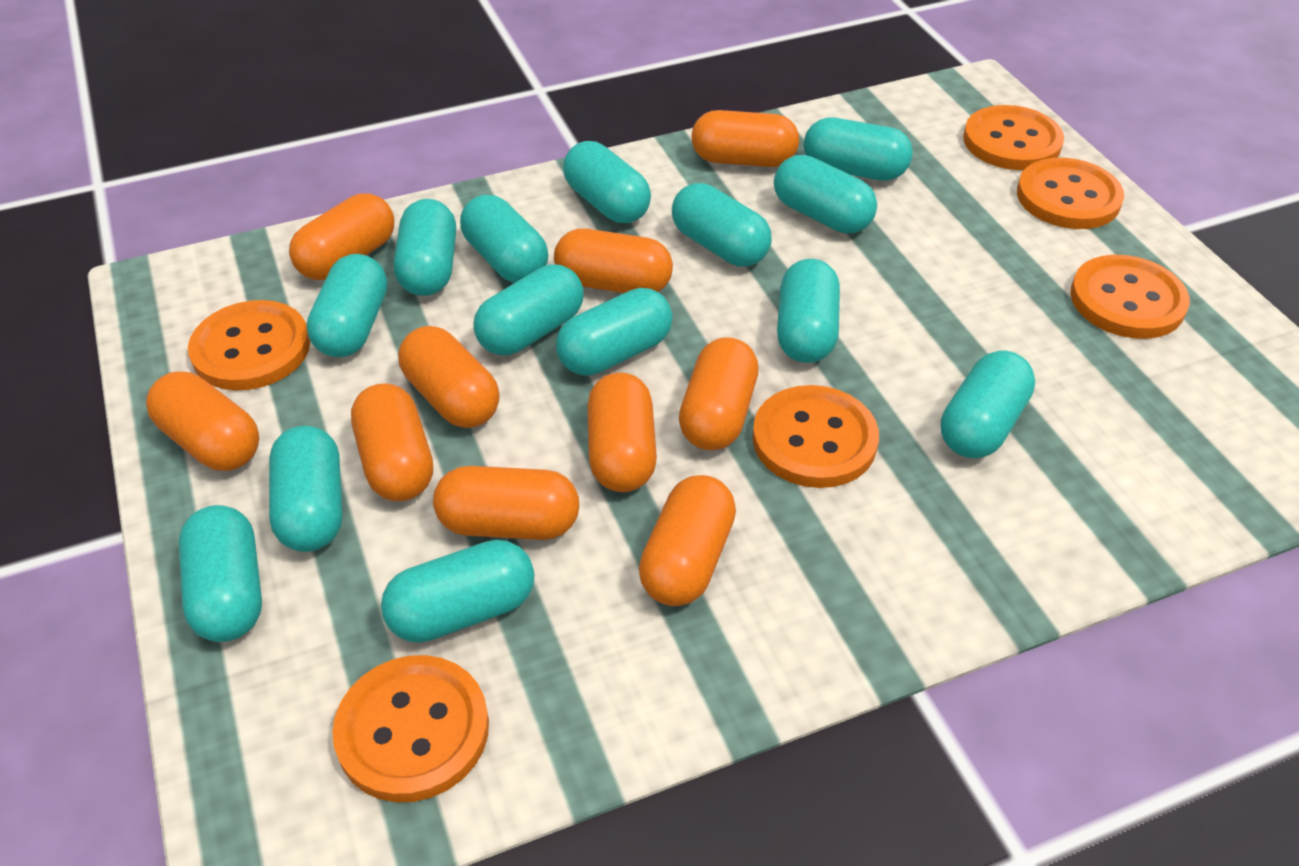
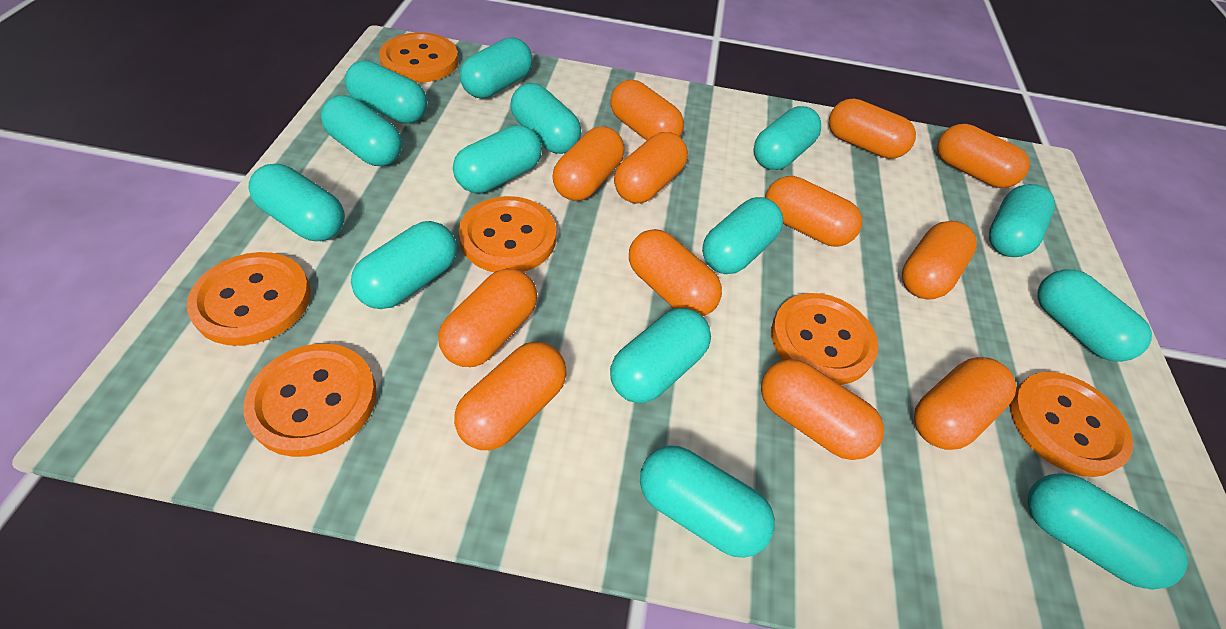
orange capsule: [146,371,259,471] [289,193,394,280] [351,383,433,501] [398,326,500,428] [433,466,579,540] [554,229,673,293] [587,373,657,492] [639,475,736,606] [679,337,759,450] [691,110,799,167] = 10 -> [438,268,538,367] [454,342,567,450] [552,126,624,201] [610,80,684,140] [614,132,688,204] [629,229,722,316] [761,359,884,460] [765,176,862,246] [829,99,916,159] [902,221,977,300] [914,357,1016,450] [937,124,1030,188] = 12

